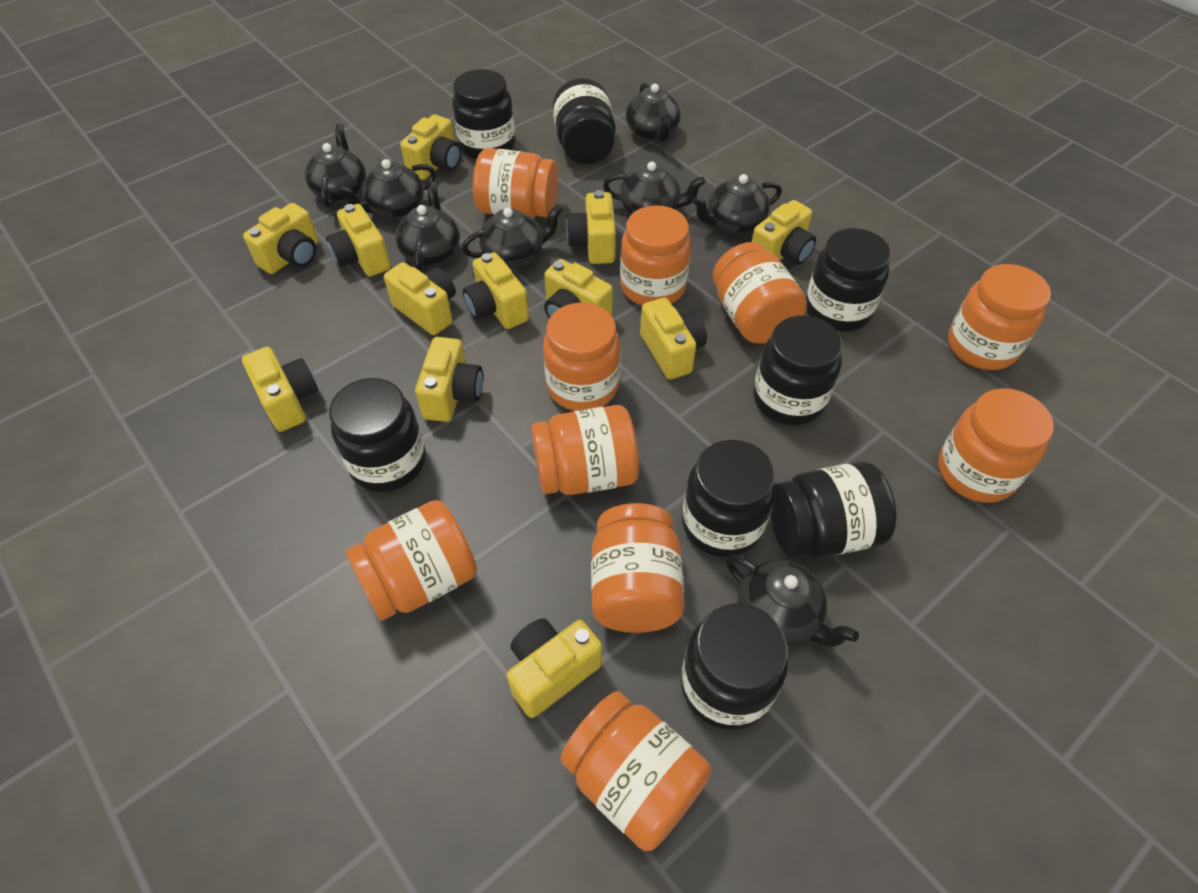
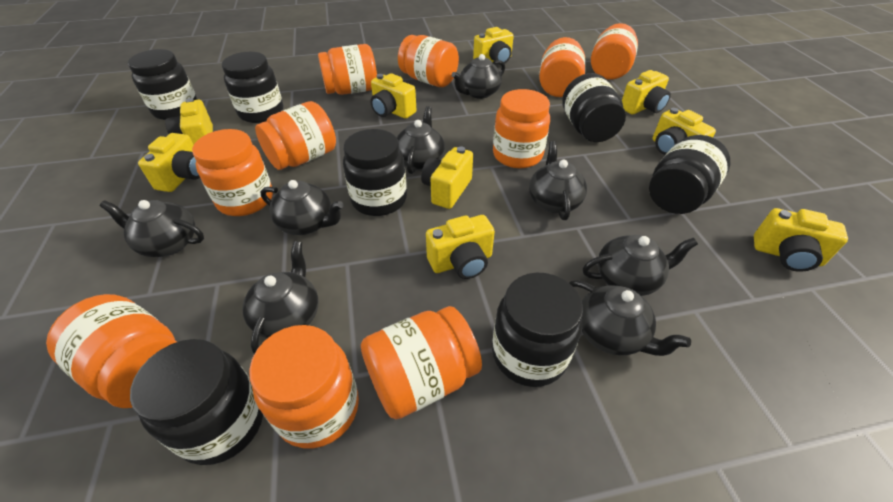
black jar: [329,378,426,492] [452,69,515,160] [552,78,615,164] [681,604,788,730] [682,440,776,557] [753,316,843,425] [770,461,897,558] [806,228,891,332] = 8 -> [128,49,198,120] [130,339,263,465] [222,52,283,123] [343,129,407,216] [492,272,583,387] [562,73,626,142] [649,135,730,214] = 7
yellow camera: [242,347,318,432] [243,203,319,274] [326,204,391,277] [384,262,456,335] [400,114,461,180] [415,337,483,422] [463,252,529,329] [507,618,602,718] [544,259,613,319] [566,190,616,264] [640,298,707,380] [752,200,816,265] = 12 -> [138,133,200,192] [165,98,213,145] [370,73,416,119] [421,147,473,209] [426,215,495,279] [473,27,514,65] [622,70,671,115] [652,108,716,155] [754,208,848,272] = 9

